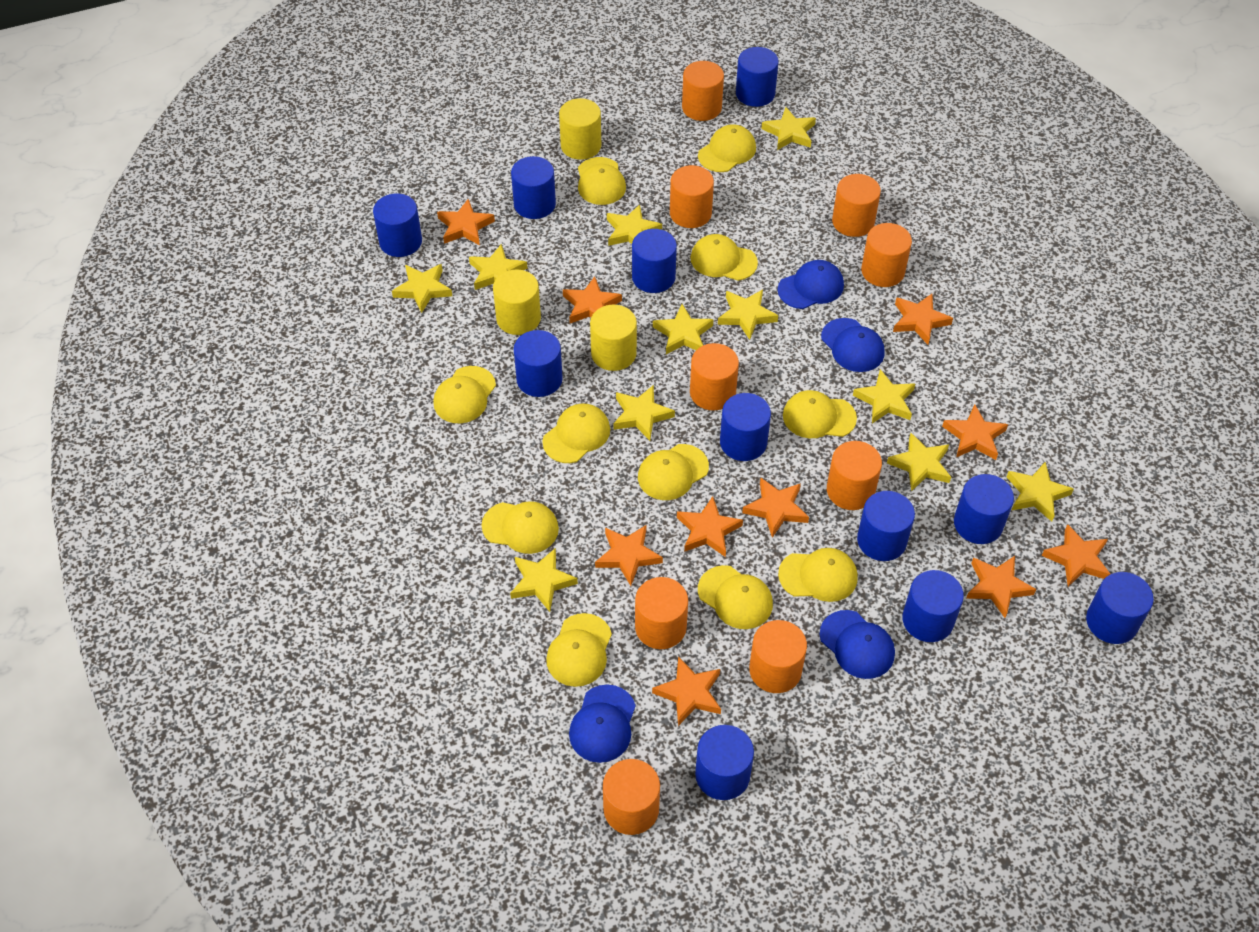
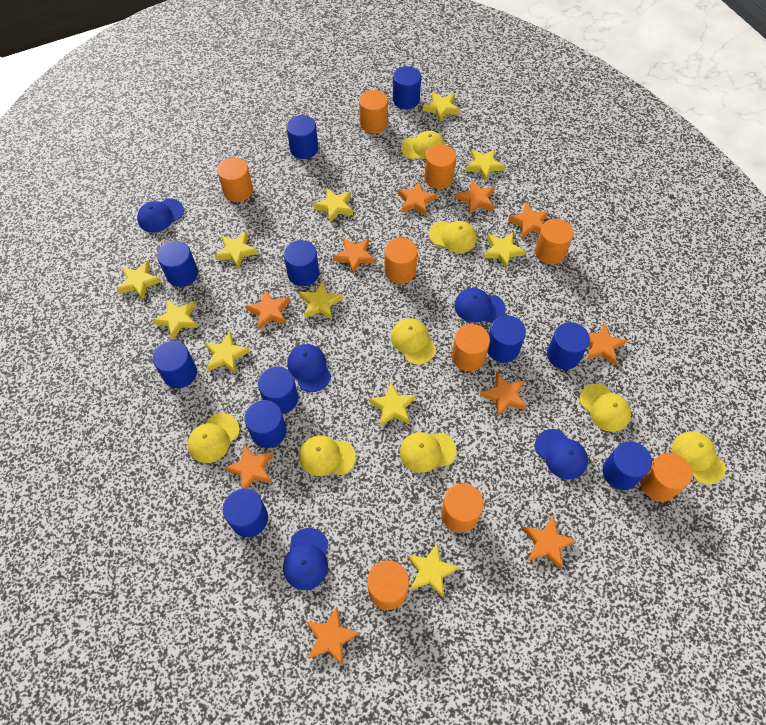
blue cap: [569,685,636,763] [778,260,844,309] [820,610,895,679] [821,318,884,372] = 4 -> [137,198,184,232] [283,528,328,590] [287,344,331,392] [454,288,506,323] [535,429,588,480] = 5
yellow cap: [433,366,496,423] [481,501,559,554] [542,403,610,463] [546,613,612,687] [578,157,626,205] [638,444,709,500] [691,234,758,281] [698,124,756,172] [698,565,773,629] [778,548,858,602] [783,390,857,438] = 11 -> [188,413,240,463] [299,435,356,476] [391,318,436,365] [400,432,456,473] [401,131,445,159] [429,221,477,253] [580,384,631,432] [672,432,725,485] = 8
yellow cylinder: [493,269,541,335] [559,98,601,160] [590,304,637,371] = 3 -> none = 0

